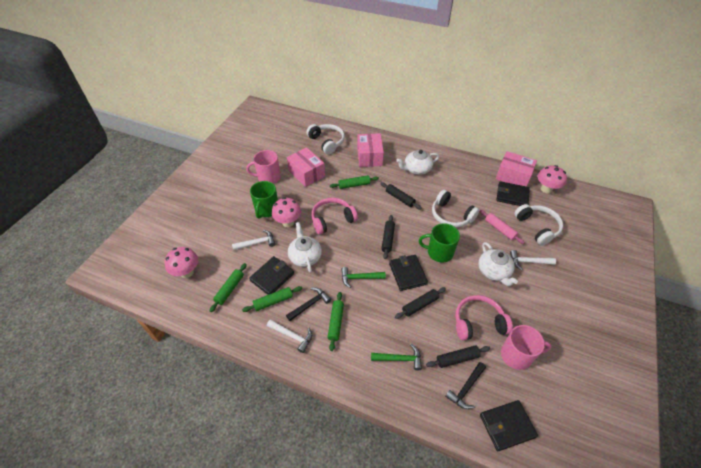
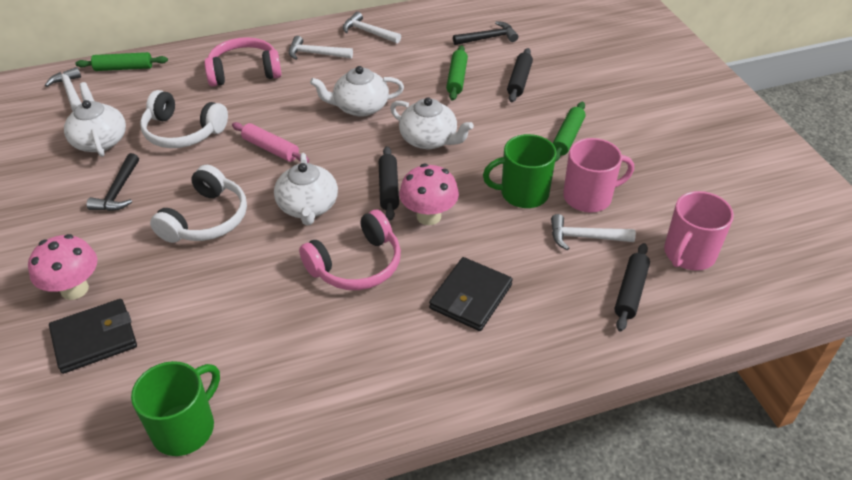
black rolling pin: [380,182,422,210] [381,215,395,259] [395,287,446,319] [426,345,490,368] = 4 -> [379,146,399,221] [507,48,533,102] [614,243,650,331] = 3
black wallet: [249,256,294,295] [389,255,428,291] [480,400,538,451] [497,181,530,206] = 4 -> [49,299,137,374] [429,257,513,331] = 2
green hammer: [341,267,386,288] [371,344,422,371] = 2 -> none = 0
green rolling pin: [210,263,247,312] [242,286,302,312] [328,292,344,351] [330,175,379,189] = 4 -> [75,52,168,71] [446,45,468,101] [552,102,586,162] = 3
pink box: [287,147,325,187] [357,133,384,167] [496,151,537,187] = 3 -> none = 0
pink mushroom: [165,247,198,278] [272,197,301,227] [538,165,567,194] = 3 -> [28,234,97,300] [399,164,459,225] = 2
white hammer: [232,230,275,250] [267,319,312,353] [510,250,556,270] = 3 -> [45,67,82,111] [289,36,353,60] [343,12,401,43] [551,214,636,250] = 4
white headphones: [306,124,345,155] [432,190,479,228] [514,204,563,246] = 3 -> [140,90,228,148] [150,165,247,243] = 2
white teapot: [288,222,322,273] [396,150,439,175] [478,242,518,286] = 3 -> [64,82,126,157] [274,153,338,226] [310,66,404,117] [390,97,474,149] = 4

